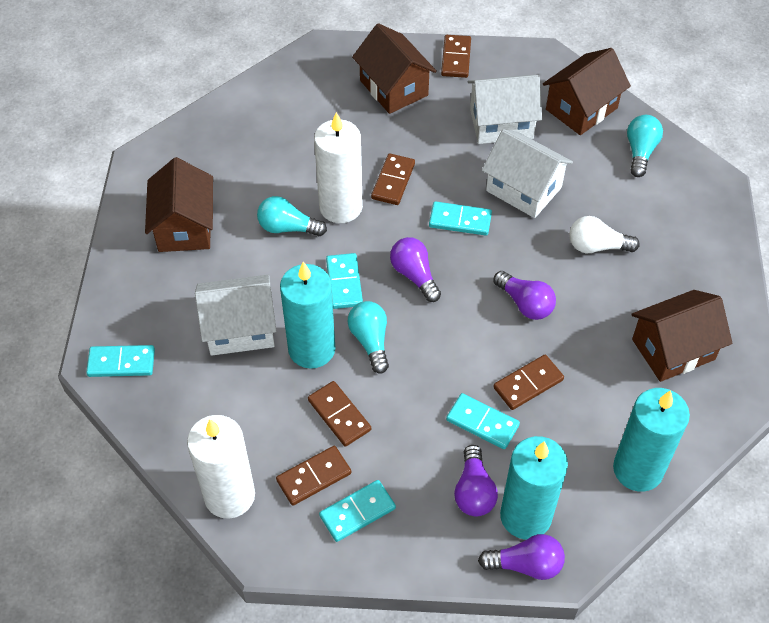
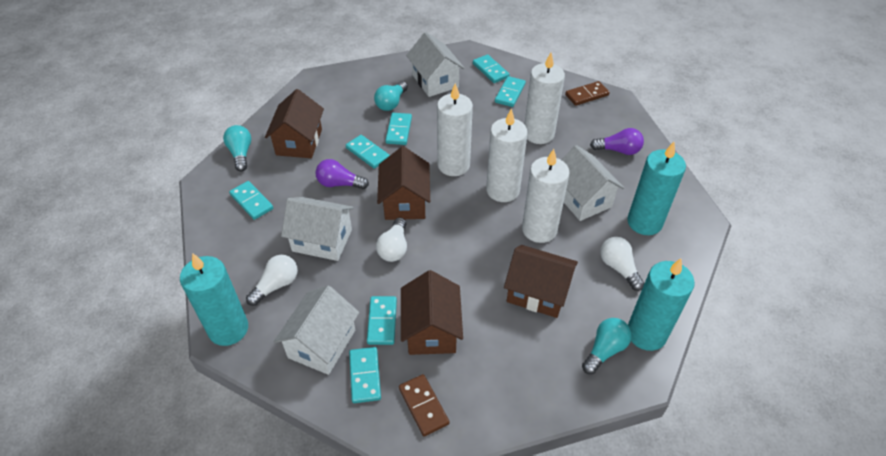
brown domino: [276,446,351,506] [308,381,371,447] [371,153,415,205] [441,35,471,78] [493,355,564,410] = 5 -> [399,374,449,436] [565,81,610,106] = 2
purple light bulb: [390,237,441,302] [454,445,498,516] [478,534,565,580] [493,271,556,320] = 4 -> [315,159,369,189] [590,128,644,155] = 2
turquoise domino: [86,345,155,377] [319,480,396,542] [326,253,363,309] [429,201,492,236] [446,393,520,449] = 5 -> [229,181,273,220] [346,135,390,169] [349,347,381,403] [367,296,397,345] [385,113,412,145] [473,54,510,83] [495,76,526,107] = 7
white candle: [187,415,255,519] [314,112,363,223] = 2 -> [437,83,473,176] [486,109,528,202] [522,149,570,243] [525,53,565,144] = 4
white house: [195,275,276,356] [468,75,542,144] [482,129,573,218] = 3 -> [274,285,359,375] [281,197,354,261] [406,32,465,97] [562,145,624,221] = 4
white light bulb: [570,216,640,253] = 1 -> [246,255,298,306] [376,218,407,262] [600,237,644,291] = 3

